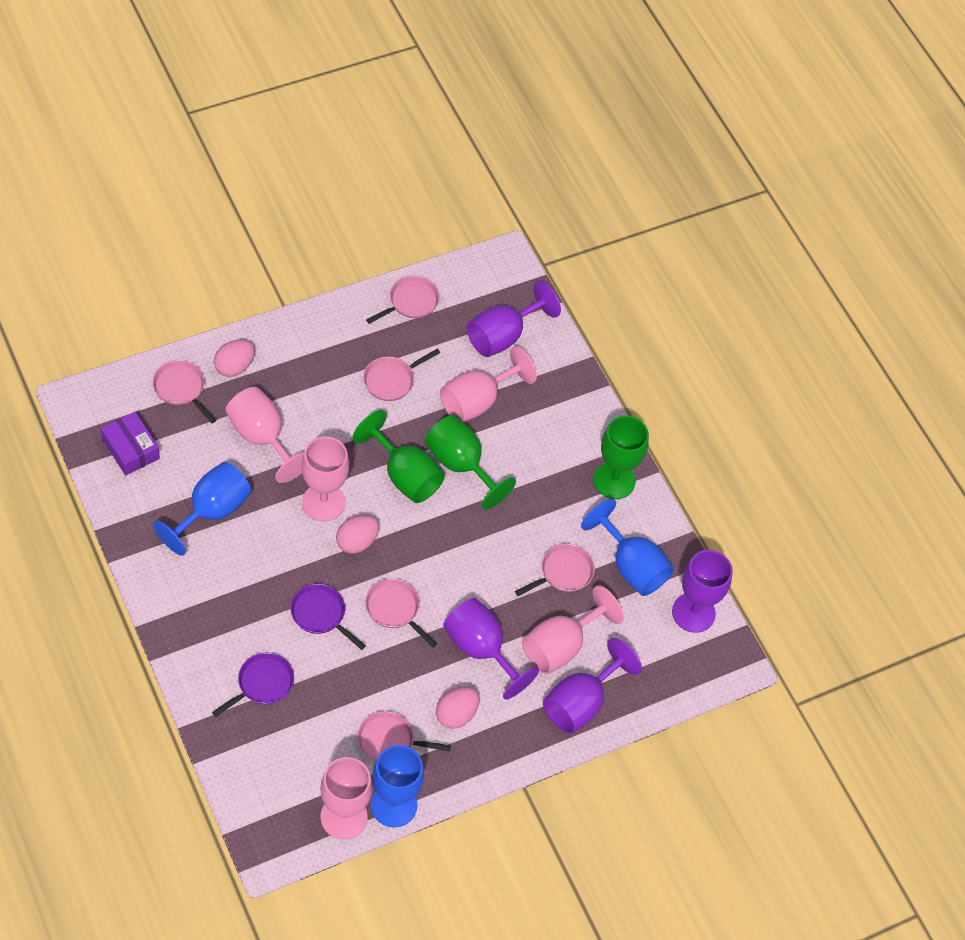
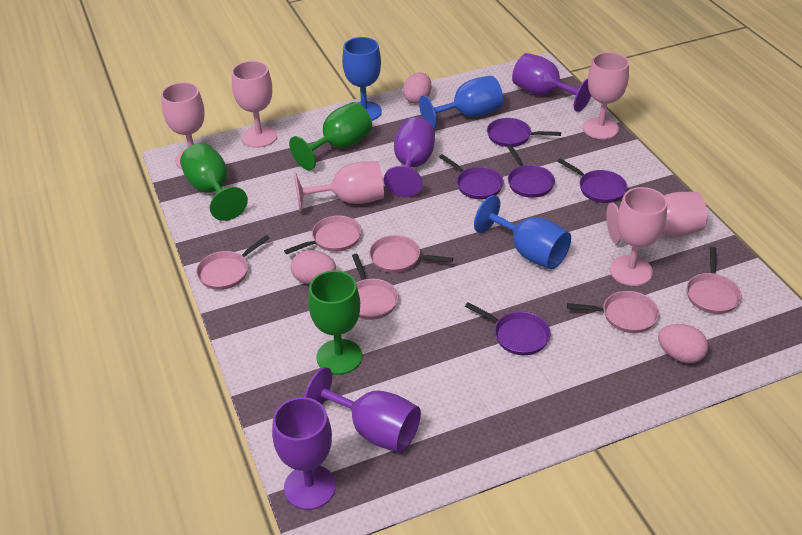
pink goblet: [226,387,304,483] [302,436,349,521] [320,757,373,840] [440,346,537,422] [522,585,624,674] = 5 -> [161,82,204,169] [232,61,277,148] [294,161,384,212] [583,52,629,139] [606,192,707,244] [610,187,667,286] = 6
purple box: [101,412,160,475] = 1 -> none = 0
purple pan: [212,653,294,717] [290,584,366,650] = 2 -> [439,154,504,199] [465,303,551,355] [487,118,561,147] [508,145,555,198] [557,158,627,203] = 5

